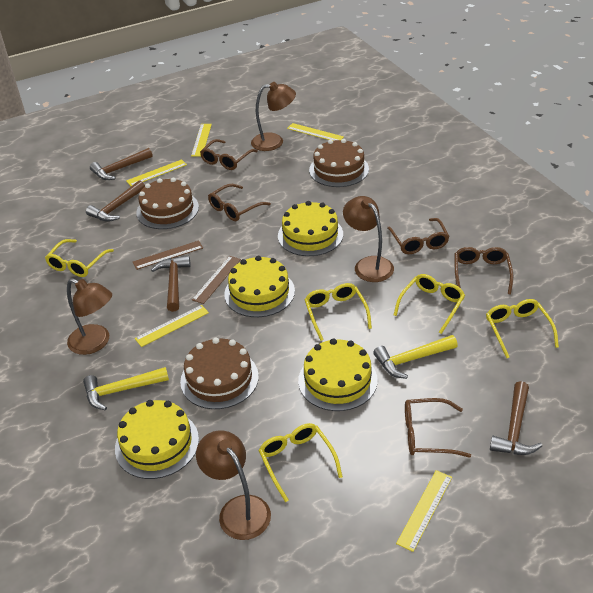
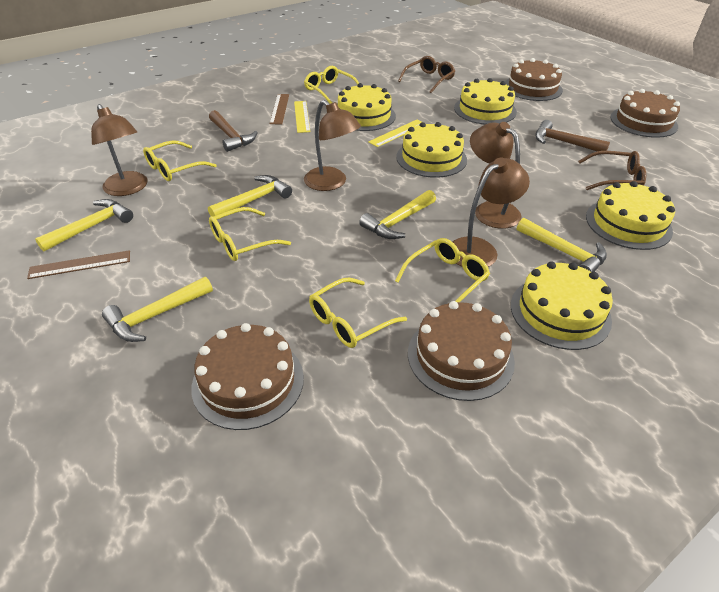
brown cake: [136,178,199,229] [180,338,259,409] [309,139,369,187] = 3 -> [191,323,304,430] [408,301,515,401] [505,58,563,101] [610,89,680,138] = 4
brown glasses: [200,139,258,170] [208,184,271,221] [387,218,450,254] [405,398,471,458] [455,247,513,294] = 5 -> [398,56,455,93] [578,151,646,190] = 2
brown hammer: [86,180,145,222] [90,148,153,180] [151,255,191,312] [490,381,542,455] = 4 -> [209,110,258,152] [535,120,610,151] = 2
yellow cake: [115,400,199,479] [224,256,295,317] [278,201,343,256] [298,339,378,411] = 4 -> [338,83,396,131] [396,122,467,178] [454,78,517,124] [511,261,613,350] [586,181,675,250] = 5
yellow hammer: [83,367,169,411] [373,335,458,379] = 2 -> [35,199,133,252] [102,277,213,342] [208,175,292,217] [359,190,436,239] [517,218,607,272] = 5
yellow ruler: [126,159,187,186] [135,305,209,347] [191,124,212,156] [287,123,344,141] [396,470,452,552] = 5 -> [294,101,310,133] [368,120,426,147] = 2

